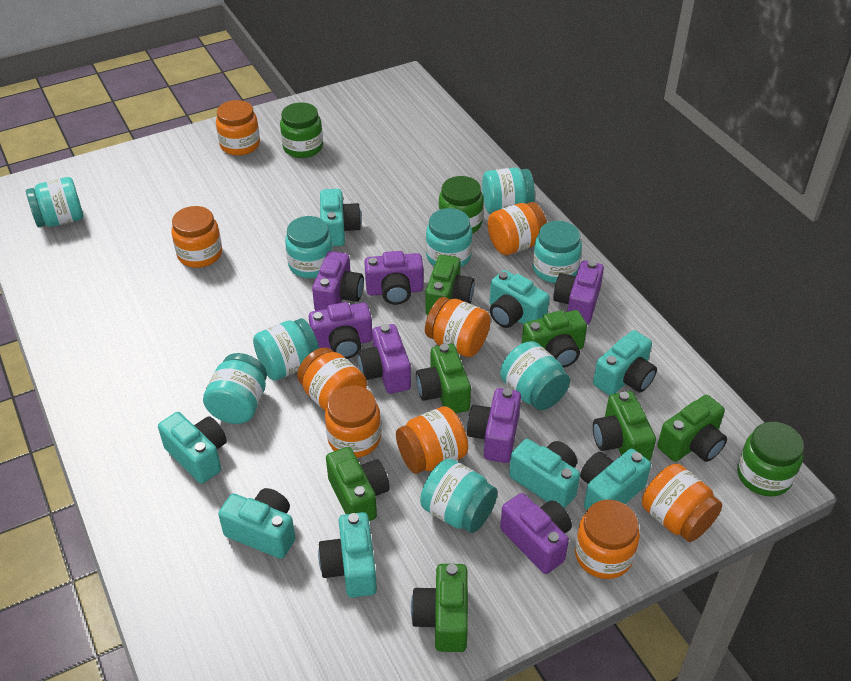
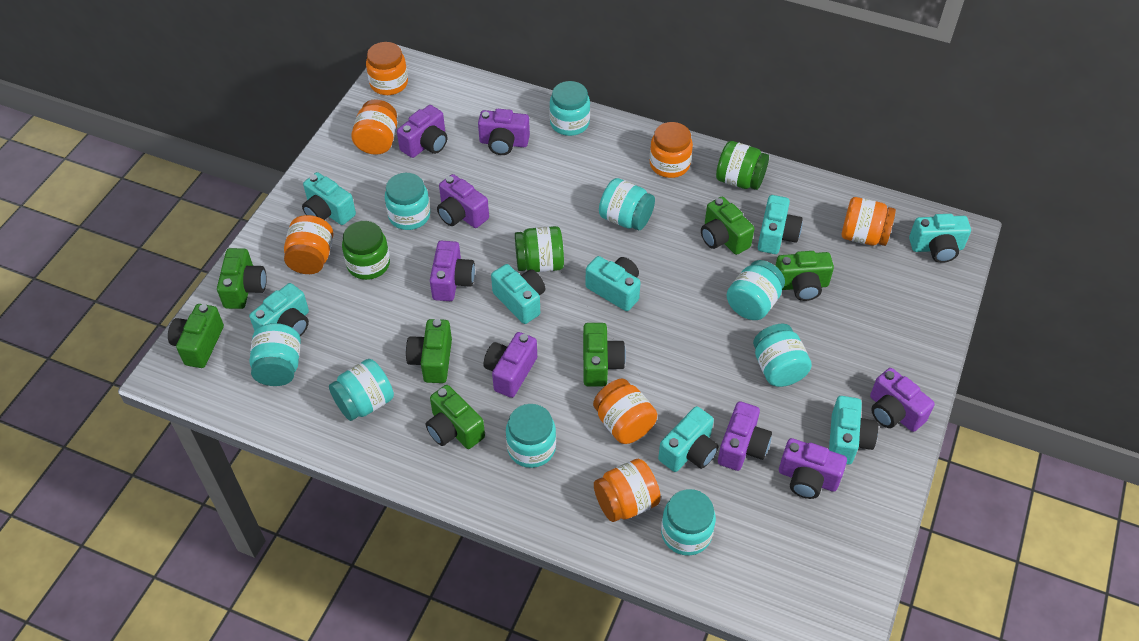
orange jar: [172,206,222,268] [216,100,260,156] [297,347,367,411] [325,385,381,458] [396,406,468,474] [425,297,491,357] [488,202,547,255] [575,500,640,579] [642,464,722,542] = 9 -> [284,215,334,274] [351,99,397,155] [366,42,408,95] [593,378,657,444] [594,459,661,522] [650,122,693,178] [842,197,896,246] = 7
purple camera: [309,302,372,359] [312,251,364,311] [358,324,411,394] [364,251,424,305] [467,388,521,463] [500,493,572,574] [553,260,604,325] = 7 -> [397,105,447,158] [430,241,475,301] [437,174,489,228] [478,109,530,155] [483,332,537,398] [718,401,772,471] [779,438,847,499] [870,368,935,432] = 8

